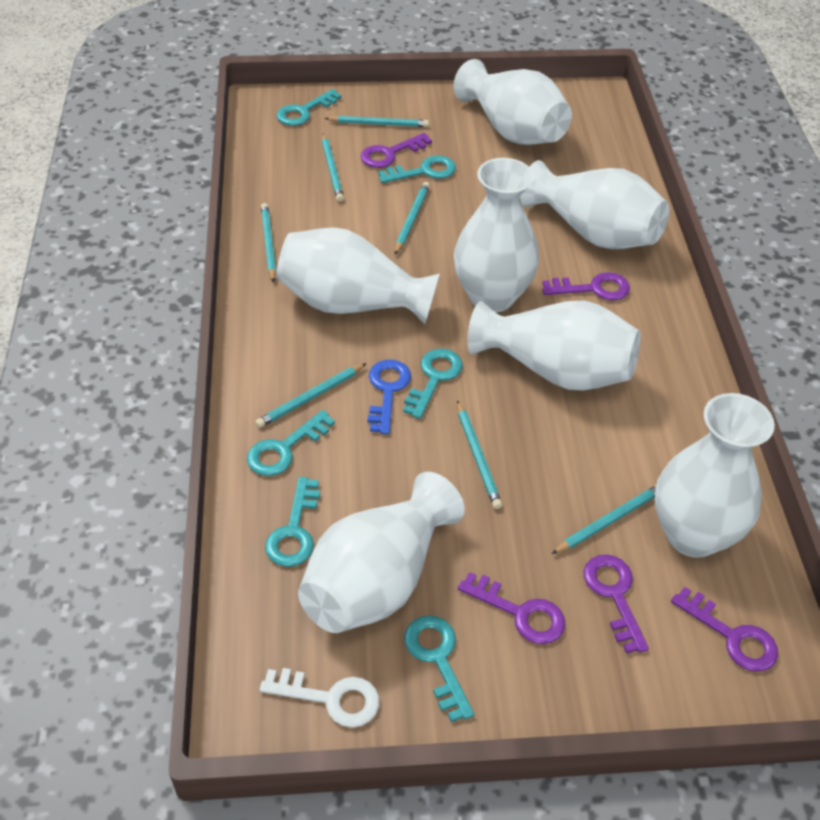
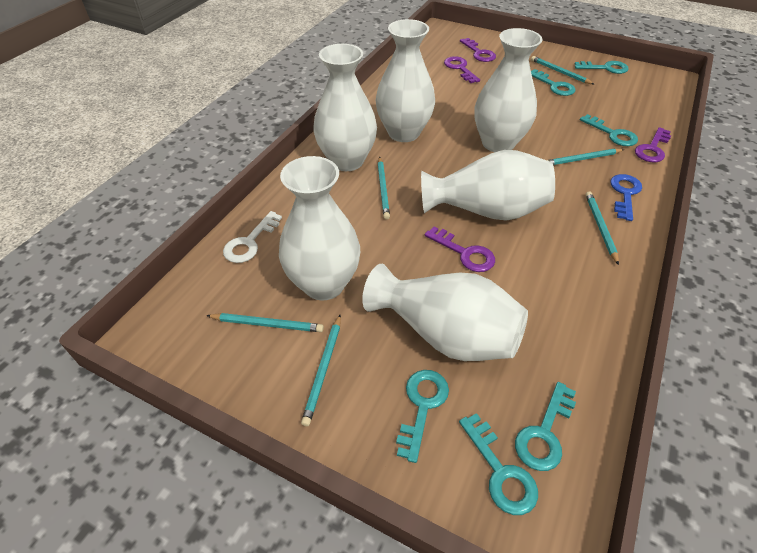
purple key: [360,133,432,168] [458,572,565,644] [542,272,630,300] [583,555,649,654] [671,587,778,671] = 5 -> [425,227,495,272] [444,56,480,83] [460,38,496,62] [635,127,671,162] = 4
turquoise pencil: [255,363,367,428] [261,203,276,283] [322,133,344,202] [325,116,429,127] [395,182,430,255] [457,400,502,509] [552,485,656,554] = 7 -> [206,313,324,332] [301,315,341,426] [378,157,390,220] [531,56,594,84] [547,148,624,165] [586,191,619,265] = 6
white vase: [276,227,440,324] [298,472,465,633] [453,59,572,145] [454,158,539,312] [467,301,641,391] [520,160,669,249] [655,393,775,558] = 7 -> [279,156,360,300] [313,44,377,171] [362,264,528,361] [376,19,435,142] [421,150,555,221] [474,28,543,152] = 6

